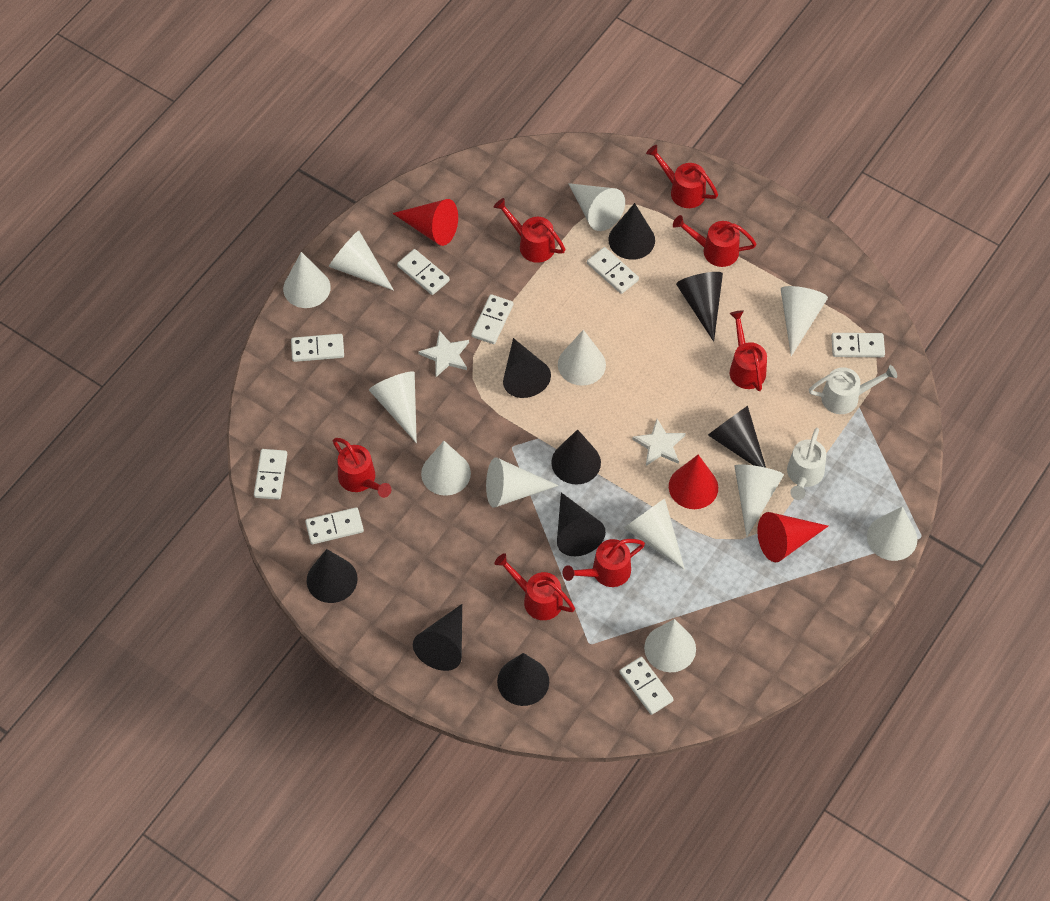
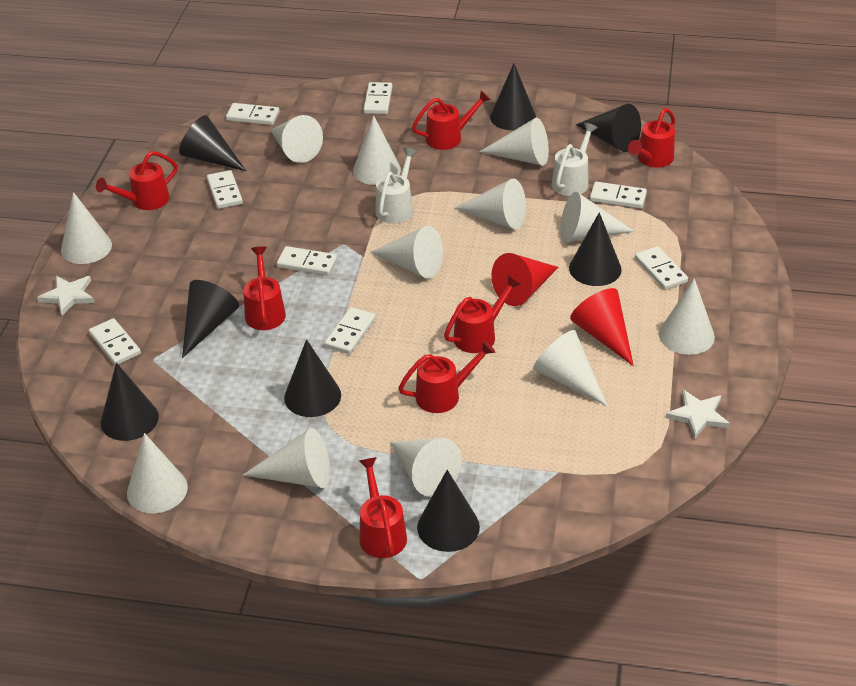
black cone: [307,549,358,603] [413,604,462,671] [497,653,549,706] [503,338,551,398] [551,429,601,484] [557,493,606,556] [608,203,655,260] [676,272,723,342] [708,406,766,468] = 9 -> [101,363,159,441] [179,115,246,171] [182,280,239,358] [284,339,341,417] [417,470,480,552] [490,64,536,131] [569,212,622,286] [576,104,641,152] = 8
red cone: [392,199,458,246] [669,455,718,509] [757,512,828,562] = 3 -> [491,253,559,306] [570,288,634,366] = 2

